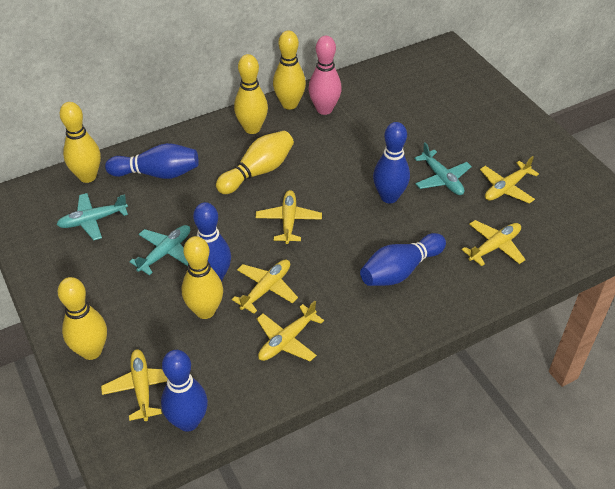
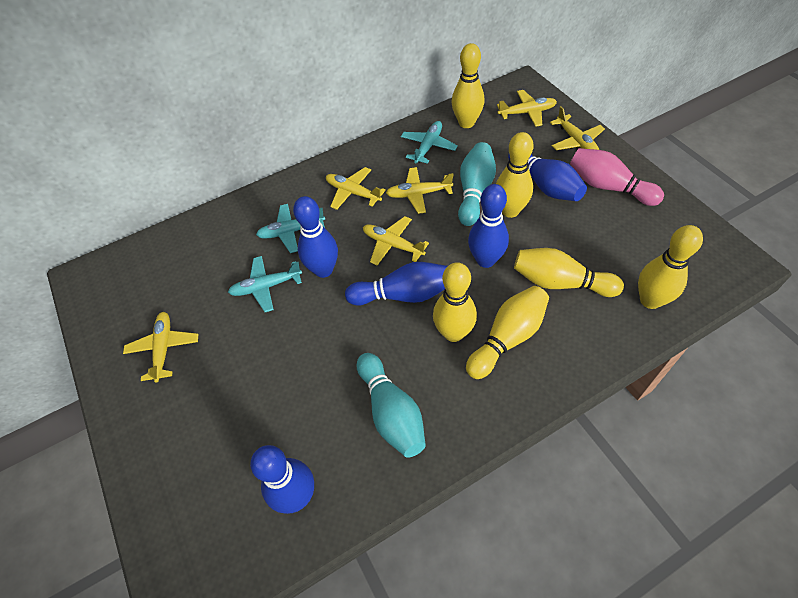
turquoise bowling pin: none = 0 -> [357,353,426,458] [458,142,496,226] = 2

